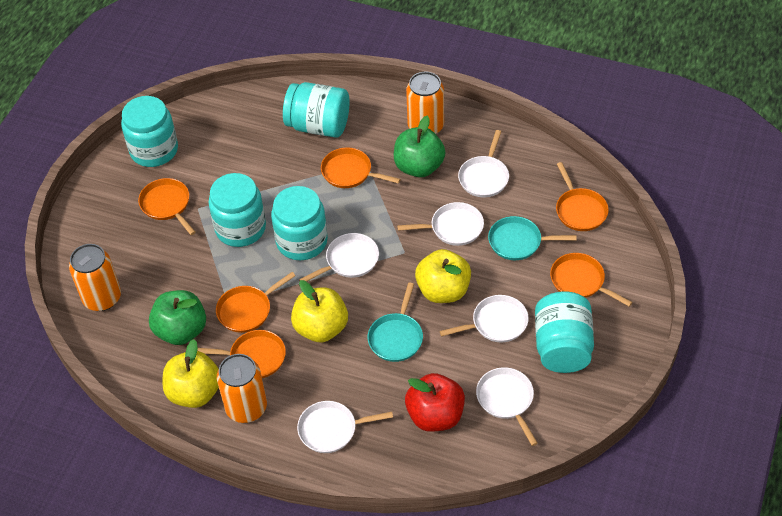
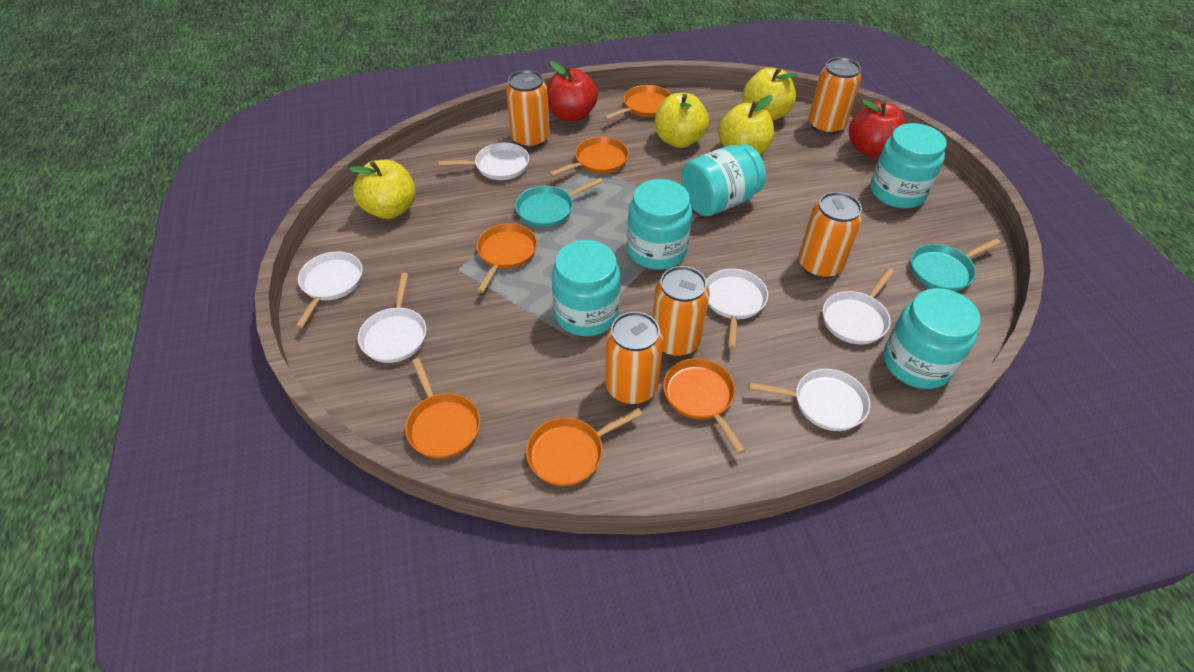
green apple: [149,290,206,345] [394,116,445,177] = 2 -> none = 0
orange can: [69,244,121,311] [217,354,267,423] [406,72,444,134] = 3 -> [506,70,550,148] [605,311,663,404] [653,266,710,357] [799,192,863,279] [808,57,861,135] = 5
red apple: [405,373,465,432] = 1 -> [547,61,598,122] [849,100,906,158] = 2
yellow apple: [163,339,219,408] [291,280,348,343] [415,249,471,303] = 3 -> [349,160,416,219] [654,93,709,148] [718,95,774,154] [743,68,797,120] = 4

